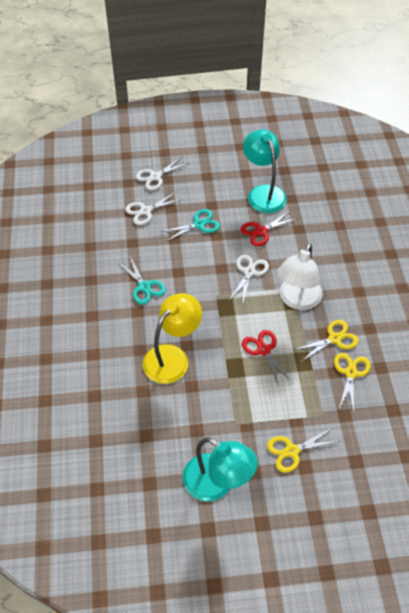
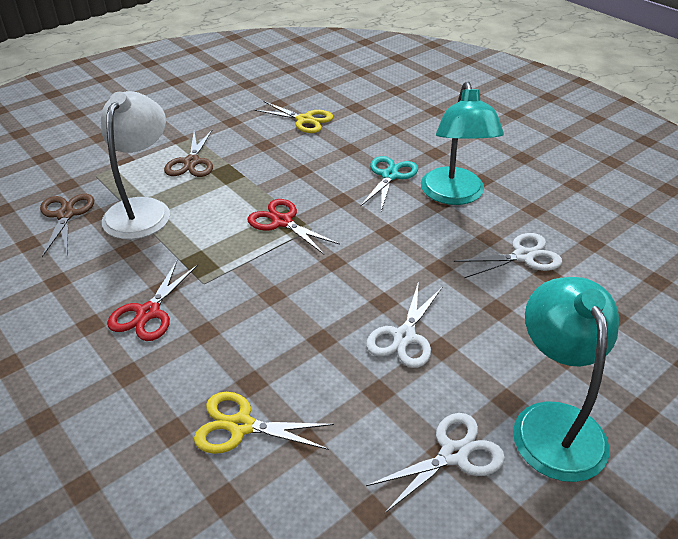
brown scissors: none = 0 -> [40,194,94,257] [164,129,213,177] = 2
turquoise scissors: [118,257,166,304] [161,209,220,242] = 2 -> [360,156,418,211] = 1
yellow lamp: [143,293,202,384] = 1 -> none = 0
yellow scissors: [267,428,340,473] [293,320,359,362] [334,353,371,413] = 3 -> [194,392,334,454] [254,101,333,133] = 2

